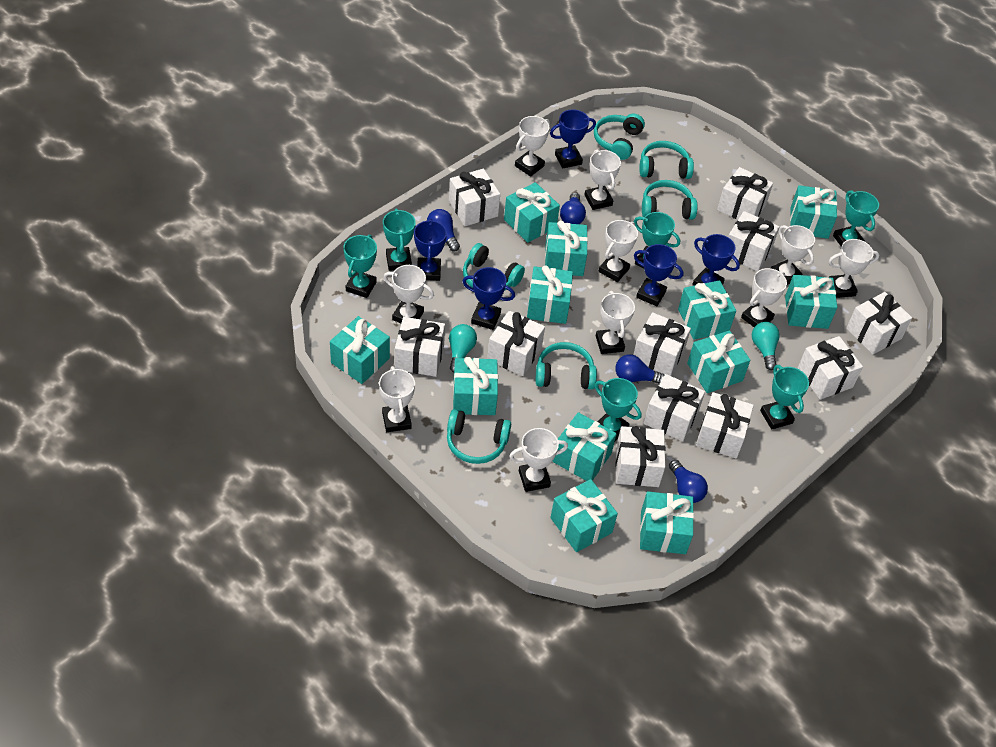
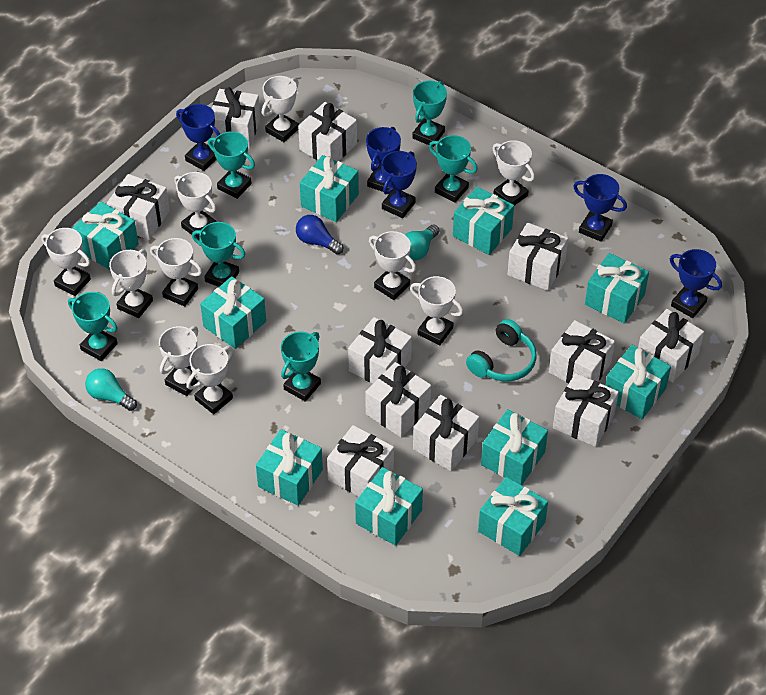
blue light bulb: [427,209,460,251] [560,192,586,224] [615,354,664,384] [669,460,708,503] = 4 -> [296,215,344,255] = 1
turquoise gift: [330,316,390,384] [453,357,498,415] [504,182,560,243] [527,265,573,324] [545,220,588,276] [550,479,618,552] [552,412,617,481] [640,491,694,554] [678,280,736,340] [687,330,750,393] [785,275,837,329] [790,185,837,239] = 12 -> [73,201,139,270] [200,276,266,349] [256,429,323,506] [300,155,359,222] [355,467,423,546] [453,186,514,255] [478,477,548,556] [481,409,548,485] [585,253,649,324] [605,345,671,419] = 10
turquoise headphones: [447,409,511,464] [463,243,525,291] [536,342,597,390] [594,114,645,160] [639,141,694,179] [642,180,698,220] = 6 -> [466,319,537,381] = 1

